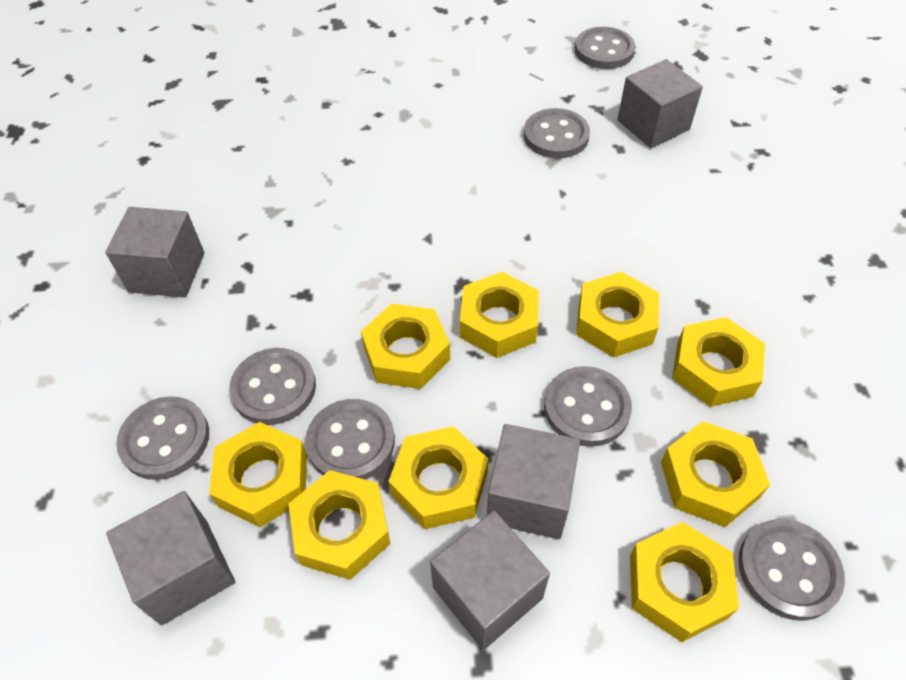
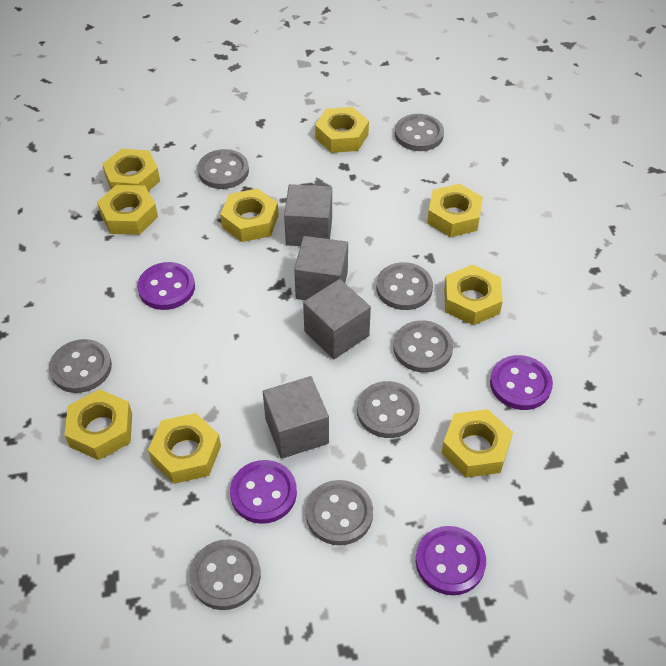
grey button: [116,396,209,480] [229,348,316,425] [305,399,395,480] [524,108,590,158] [544,366,632,447] [575,27,635,69] [738,519,845,621] = 7 -> [49,339,112,393] [189,539,261,610] [198,149,249,189] [306,480,373,545] [357,381,420,438] [376,262,433,310] [393,320,453,373] [395,114,444,151] = 8
grey cube: [105,207,205,298] [106,491,235,626] [430,511,550,650] [487,424,580,539] [617,59,703,148] = 5 -> [263,376,329,459] [284,184,332,246] [294,236,348,300] [303,279,371,359] = 4
purple button: none = 0 -> [137,262,195,310] [230,460,297,524] [416,526,486,595] [490,355,553,410] = 4

